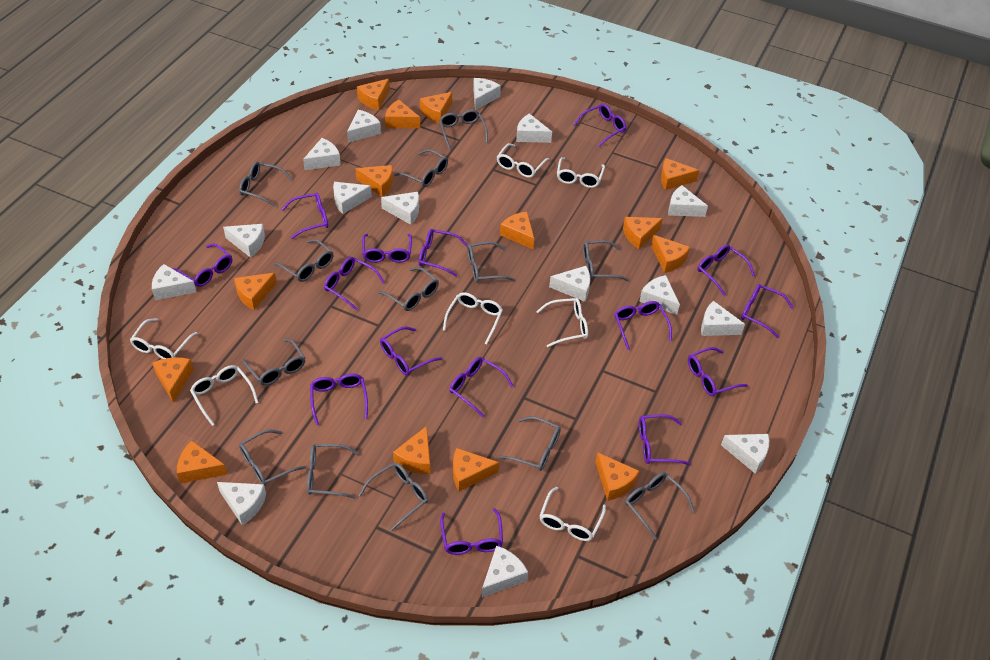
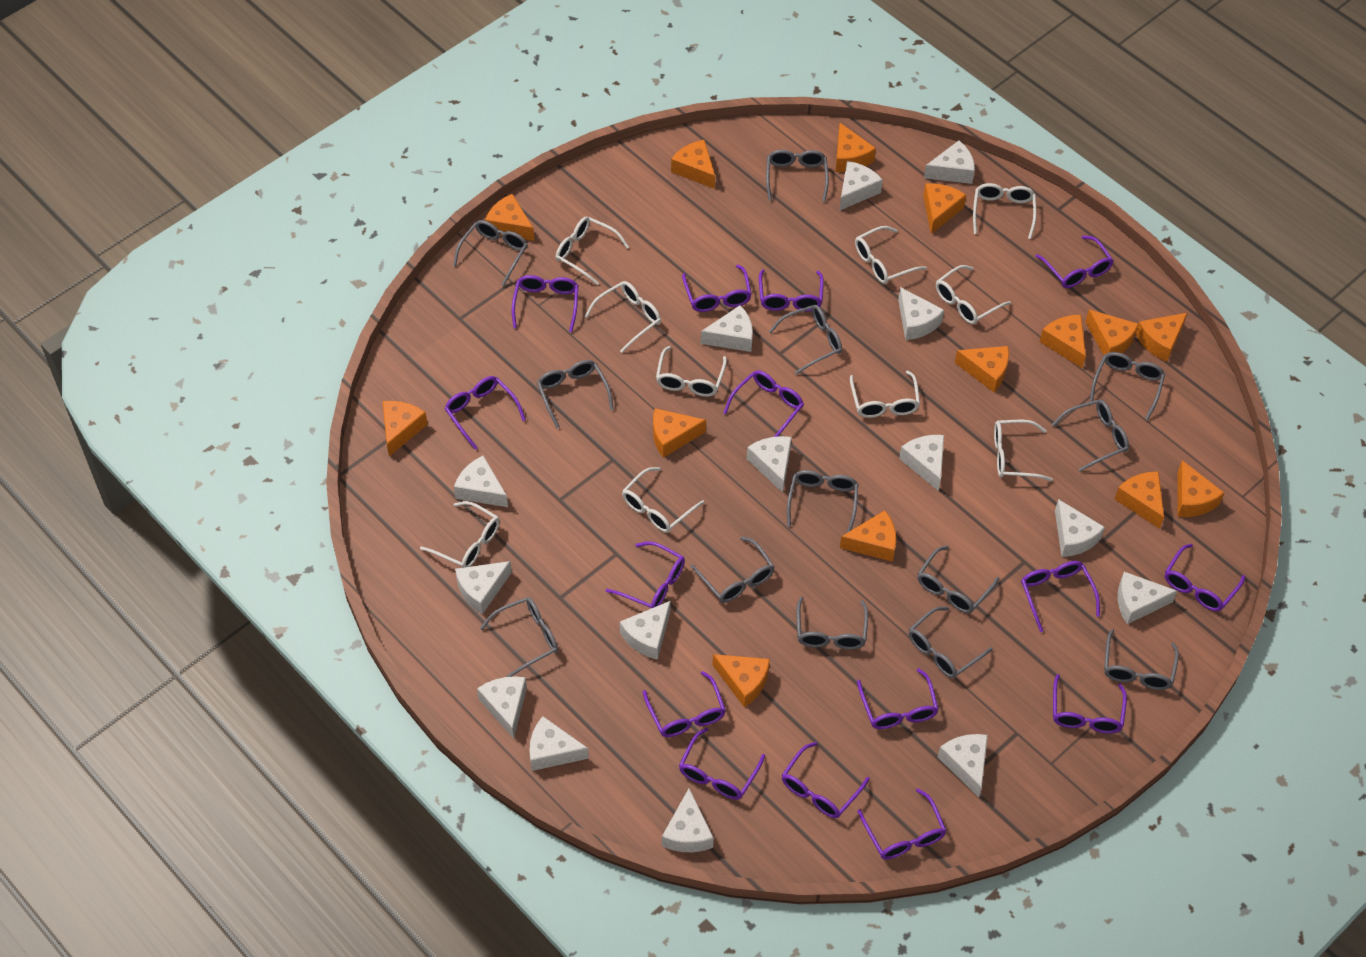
white glasses: [130,318,198,359] [190,365,259,426] [443,292,503,345] [497,143,550,178] [536,298,588,347] [540,487,606,541] [557,157,605,188] = 7 -> [420,501,500,568] [556,216,629,285] [585,281,661,353] [622,467,704,533] [656,346,727,397] [850,371,920,418] [855,226,927,284] [936,265,1011,324] [973,183,1037,239] [994,420,1053,481] = 10

